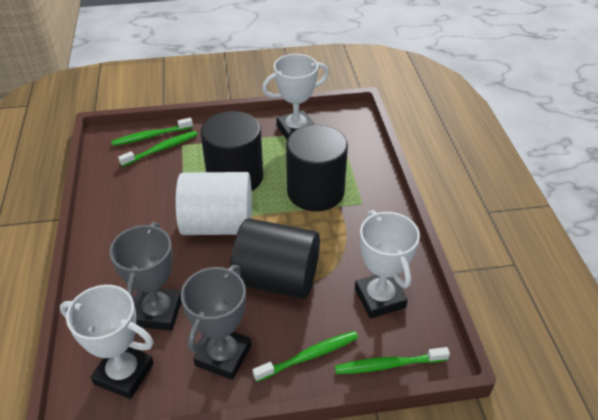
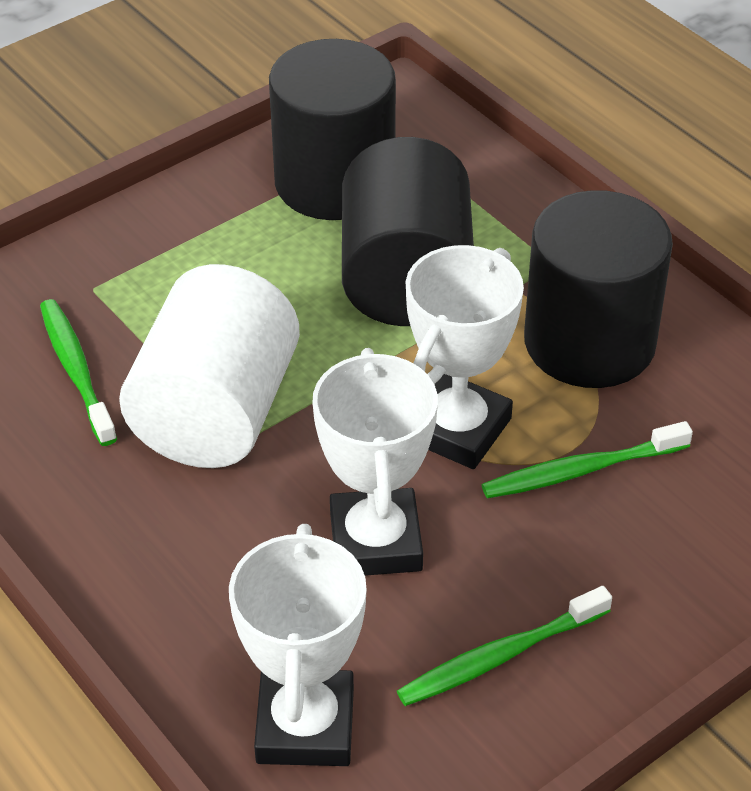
green toothbrush: [111,118,193,146] [118,131,198,167] [253,331,358,382] [335,347,450,374] = 4 -> [40,299,117,446] [397,586,612,706] [482,421,693,499] = 3
grey trophy: [110,222,181,331] [181,265,251,380] = 2 -> none = 0

